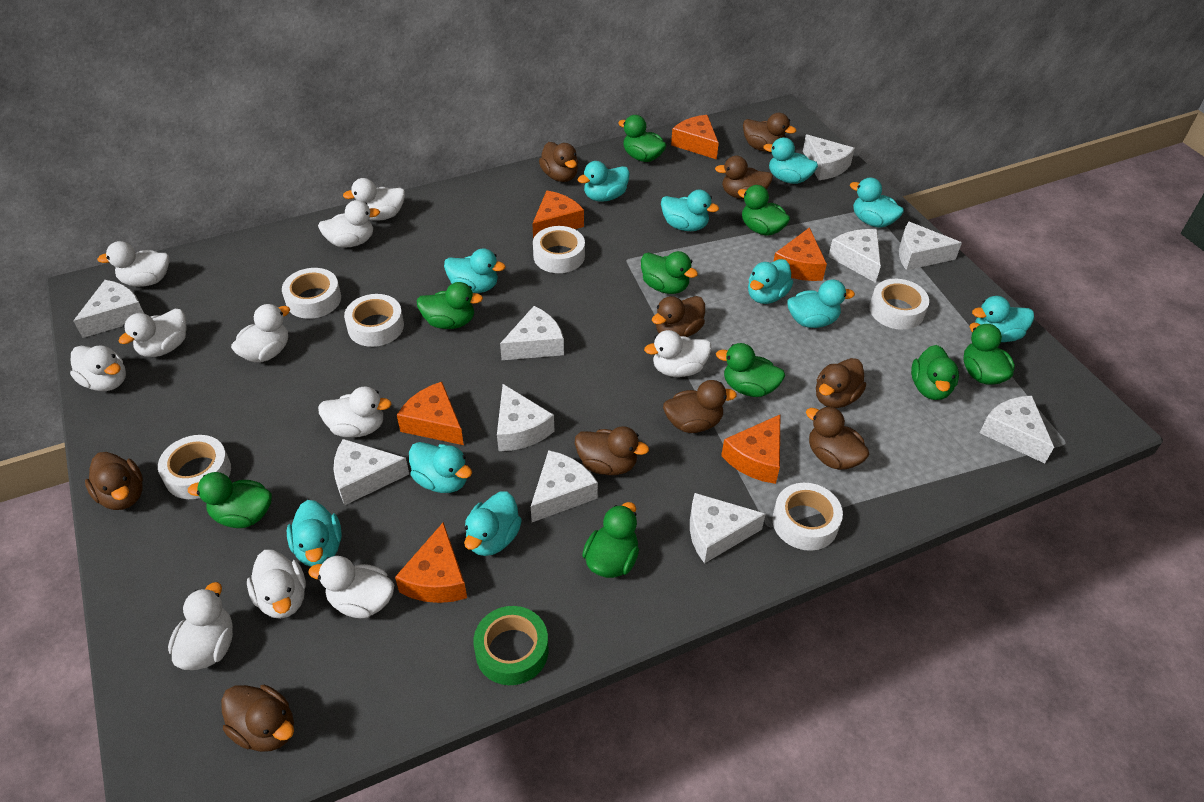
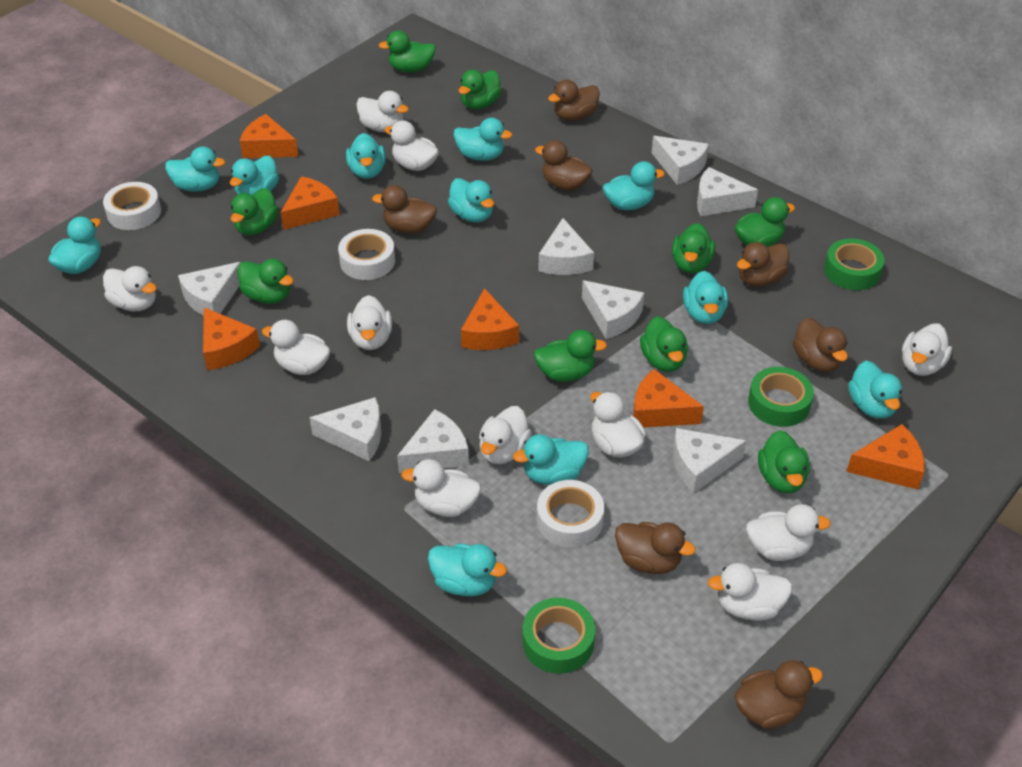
brown duck: [85,452,143,510] [221,685,294,752] [539,142,578,182] [575,426,649,475] [652,296,705,337] [663,380,737,433] [715,156,773,199] [743,113,796,152] [806,406,869,470] [816,358,866,408] = 10 -> [372,185,437,234] [535,140,593,191] [548,80,600,121] [615,522,696,574] [735,660,823,729] [737,242,789,287] [793,318,848,372] = 7
green tape: [473,606,549,685] = 1 -> [522,597,595,674] [748,367,814,427] [824,239,885,290] = 3
white cheese: [73,280,144,338] [333,439,409,505] [497,384,554,451] [500,306,564,360] [531,450,598,522] [690,493,766,564] [803,134,855,180] [828,229,881,283] [899,222,962,270] [980,396,1054,464] = 10 -> [178,262,241,316] [309,397,381,461] [397,409,469,473] [538,218,594,275] [582,280,644,339] [652,136,709,185] [673,428,746,493] [697,167,758,217] = 8
white tape: [158,435,231,499] [282,268,341,319] [344,294,404,347] [533,226,585,273] [772,483,843,551] [869,279,929,330] = 6 -> [103,182,161,230] [338,229,395,280] [537,480,604,547] = 3

